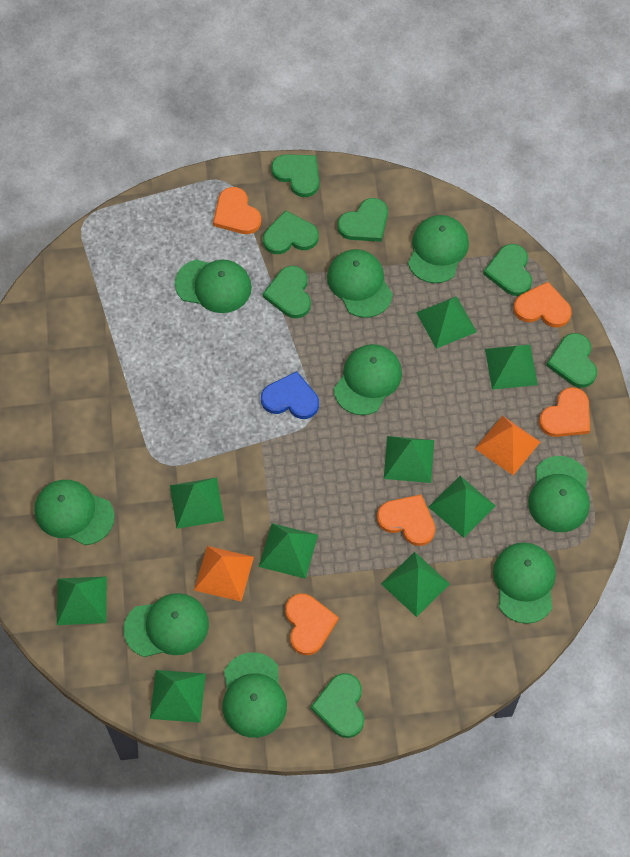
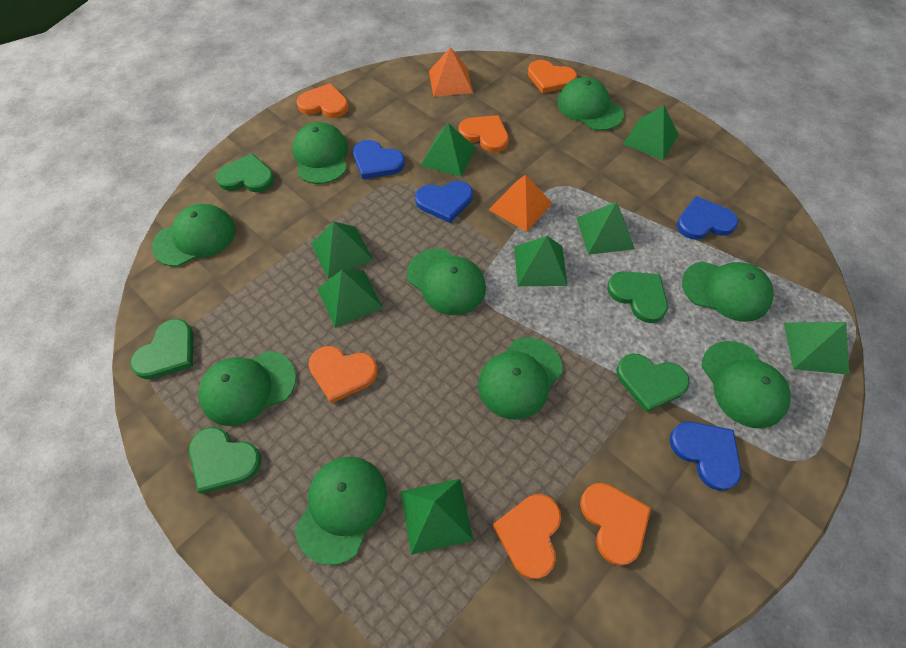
blue heart: [261,371,319,419] = 1 -> [353,140,405,179] [415,181,473,223] [670,422,741,491] [677,196,738,239] = 4
green heart: [263,210,318,254] [263,266,311,318] [271,154,319,197] [311,673,364,738] [337,198,388,242] [483,244,532,296] [546,333,597,388] = 7 -> [130,319,193,379] [189,427,261,494] [216,153,274,192] [607,271,668,323] [617,354,690,412] = 5
green pyramid: [57,576,107,625] [150,670,206,723] [170,477,224,529] [259,523,318,579] [381,552,450,617] [384,436,434,483] [416,296,477,349] [429,476,496,538] [485,345,538,390] = 9 -> [311,222,374,279] [317,270,383,328] [401,479,474,555] [420,123,476,177] [514,236,568,286] [577,202,635,255] [623,106,679,160] [784,322,849,375] = 8
orange heart: [213,187,261,234] [285,594,339,655] [377,495,435,546] [514,282,572,327] [539,387,590,437] = 5 -> [297,83,349,118] [308,346,378,404] [459,115,509,152] [493,494,561,579] [528,60,577,93] [580,483,651,566] = 6

